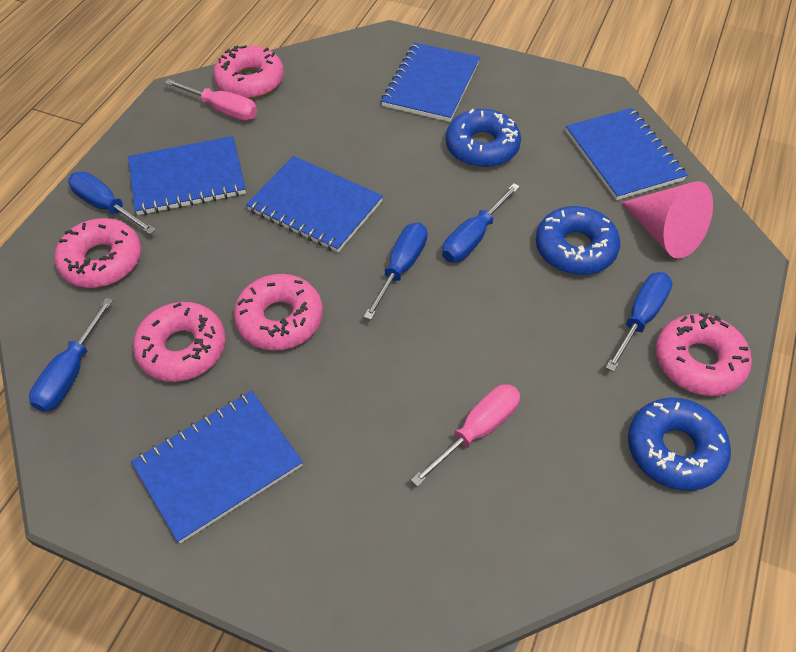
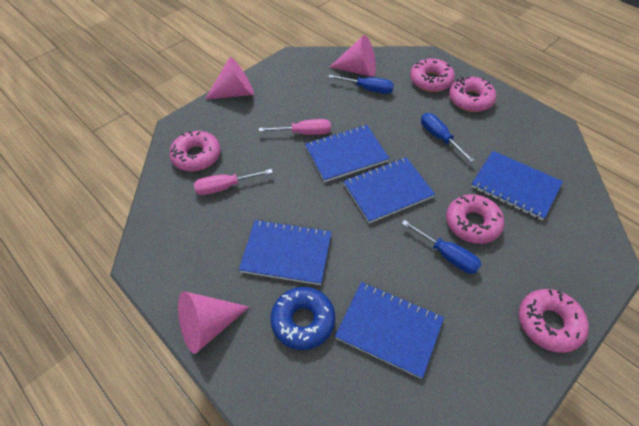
blue donut: [446,109,521,168] [536,206,620,275] [628,398,731,491] = 3 -> [271,287,335,350] = 1
blue screwdriver: [29,298,113,412] [68,172,156,234] [363,223,427,320] [442,183,520,262] [606,272,673,372] = 5 -> [328,75,394,94] [401,220,481,274] [421,113,475,162] = 3
pink cone: [621,181,713,259] = 1 -> [178,291,249,354] [205,57,254,100] [330,35,376,77] = 3

